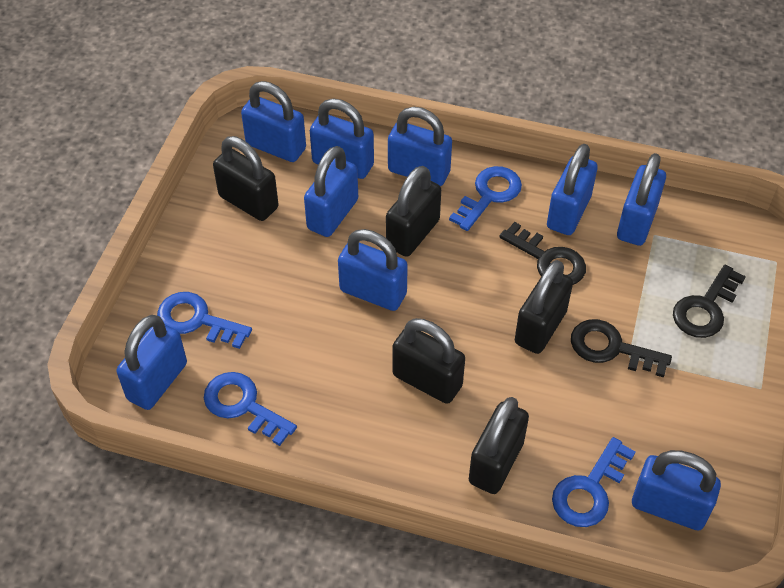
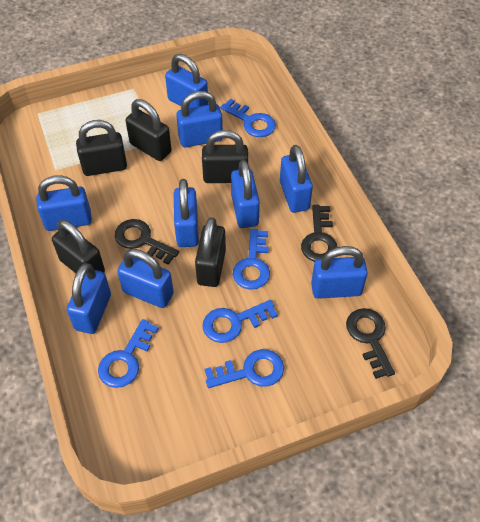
blue key: [157,292,252,349] [204,372,297,446] [449,166,522,231] [552,437,636,527] = 4 -> [98,319,159,388] [203,300,278,343] [205,349,284,388] [220,99,276,137] [233,229,270,290] = 5

